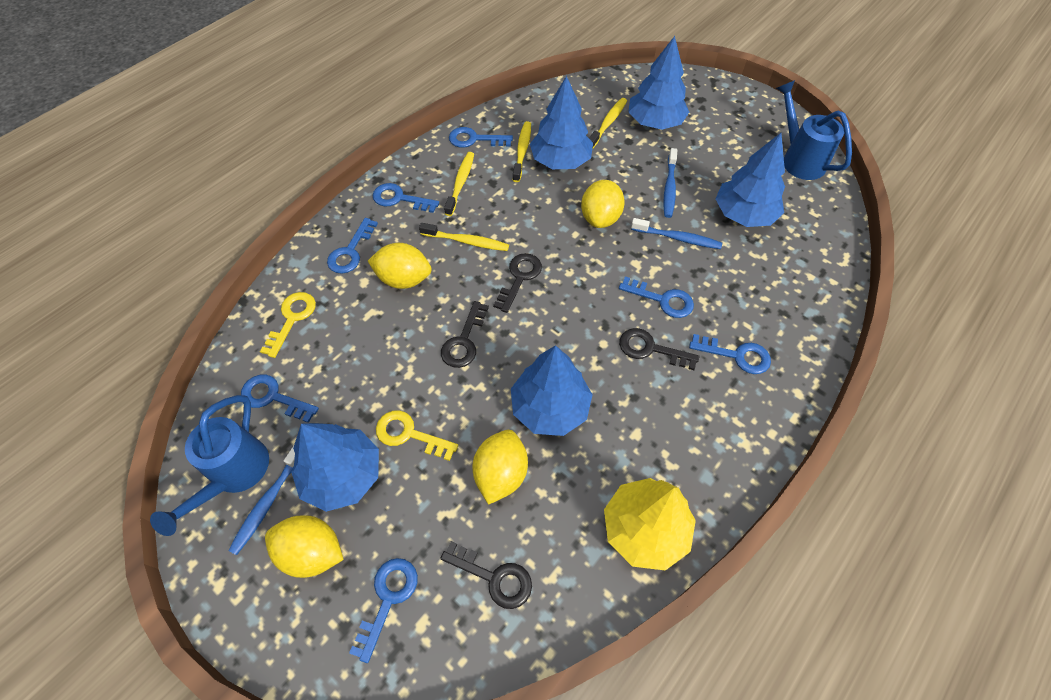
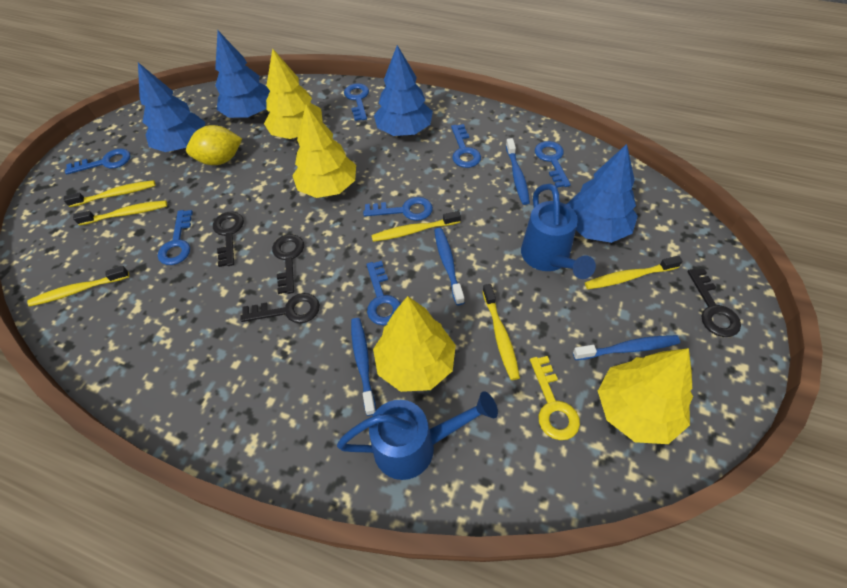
blue toothbrush: [228,446,295,555] [631,218,722,249] [663,148,677,218] = 3 -> [351,318,376,416] [434,228,465,305] [506,138,530,205] [573,335,680,360] = 4
blue tree: [291,423,379,512] [511,345,593,436] [530,76,593,169] [628,36,689,130] [716,133,785,227] = 5 -> [138,63,205,152] [215,31,270,118] [374,45,433,136] [566,144,638,243] = 4
yellow key: [260,292,316,358] [376,410,458,461] = 2 -> [530,356,580,440] = 1
yellow lemon: [265,515,344,578] [368,243,432,289] [472,430,528,505] [581,180,625,228] = 4 -> [186,125,242,165] = 1
yellow toothbrush: [419,223,509,251] [444,152,474,216] [513,121,531,182] [589,98,627,149] = 4 -> [27,266,129,307] [63,180,155,207] [73,200,167,225] [371,211,461,242] [482,284,520,380] [585,256,683,289] = 6
yellow tree: [604,478,696,571] = 1 -> [264,48,323,139] [292,104,356,198] [373,296,456,392] [598,348,693,444] = 4

